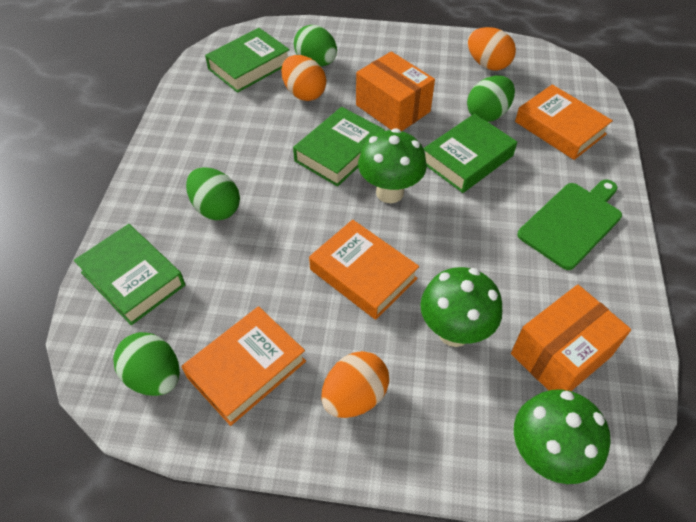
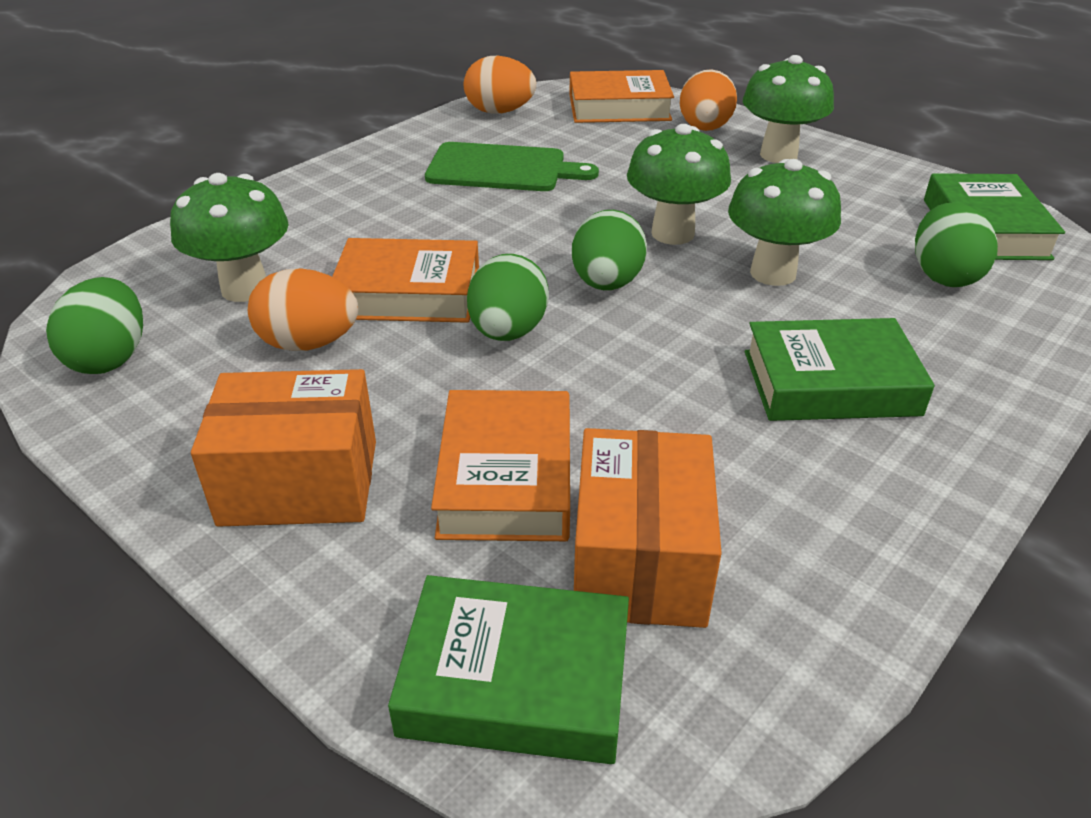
green book: [74,224,185,325] [205,28,290,93] [293,107,385,187] [423,113,517,193] = 4 -> [388,575,629,764] [745,318,935,421] [924,173,1065,260] = 3
green mushroom: [358,128,427,203] [420,267,502,347] [514,389,611,484] = 3 -> [170,173,289,302] [627,124,731,245] [728,159,841,286] [743,55,834,163] = 4

